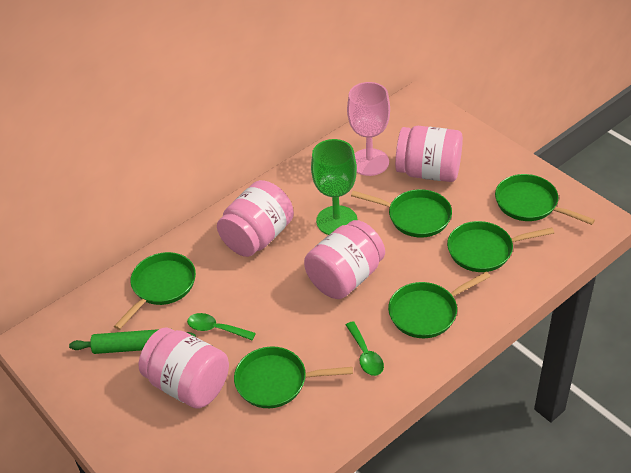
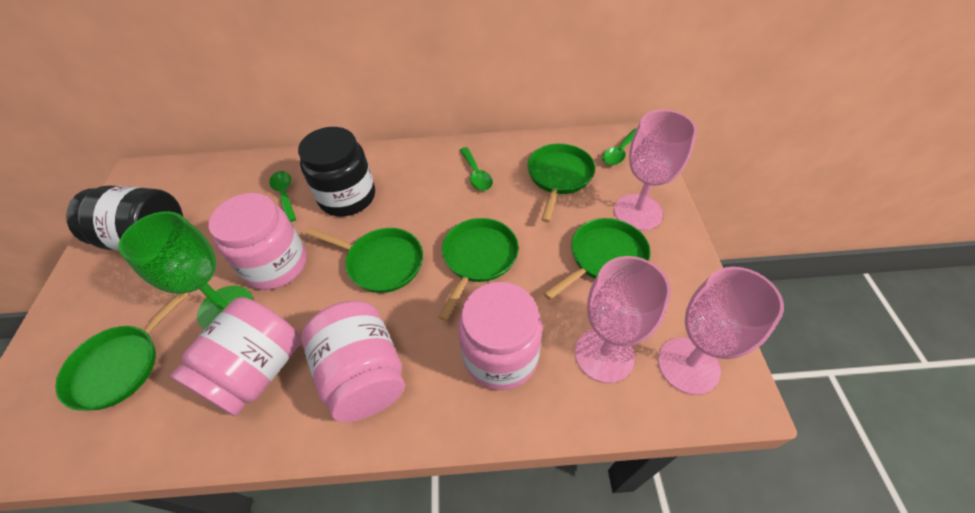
black jar: none = 0 -> [66,185,183,251] [298,127,375,216] = 2
green pan: [114,252,196,330] [234,347,353,408] [351,189,452,238] [388,272,490,338] [447,221,554,272] [495,174,595,225] = 6 -> [55,292,191,411] [306,228,423,293] [438,218,519,321] [528,143,595,222] [543,218,651,300] = 5
green rolling pin: [69,328,196,354] = 1 -> none = 0
green spoon: [187,313,256,341] [346,321,384,376] = 2 -> [269,171,296,222] [460,147,493,191] [602,129,636,165] = 3
pink goblet: [347,82,390,176] = 1 -> [575,256,671,383] [614,110,697,231] [658,267,784,395] = 3

